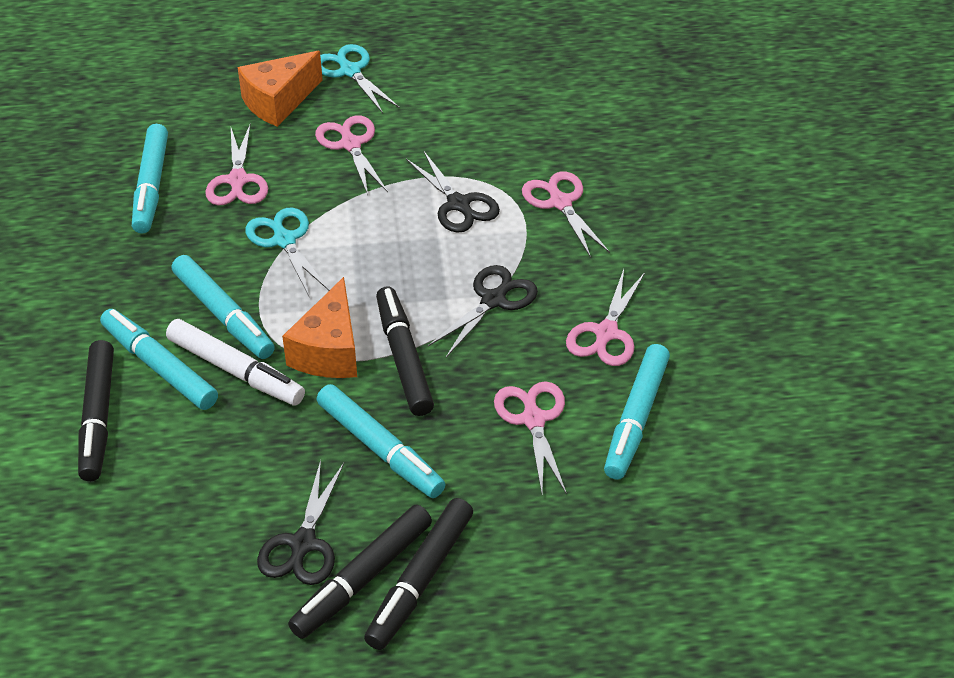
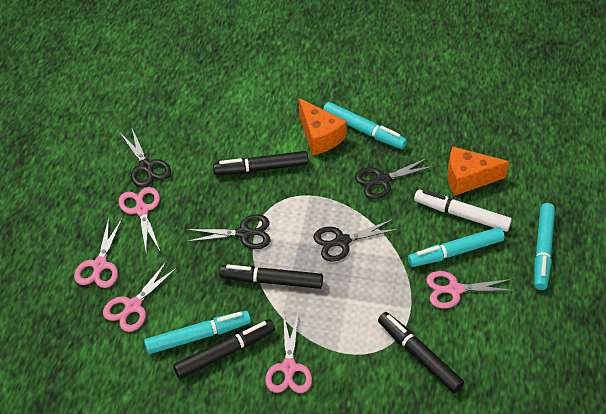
black scissors: [257,460,344,585] [406,150,500,233] [428,265,538,357] = 3 -> [120,129,171,187] [186,215,271,249] [314,219,399,262] [355,158,435,199] = 4
turquoise marker: [100,309,218,410] [132,124,168,234] [172,255,275,359] [317,384,446,498] [604,344,670,480] = 5 -> [144,311,251,354] [323,102,407,149] [408,227,505,267] [534,203,555,290] = 4
turquoise scissors: [245,208,330,296] [320,44,400,113] = 2 -> none = 0

